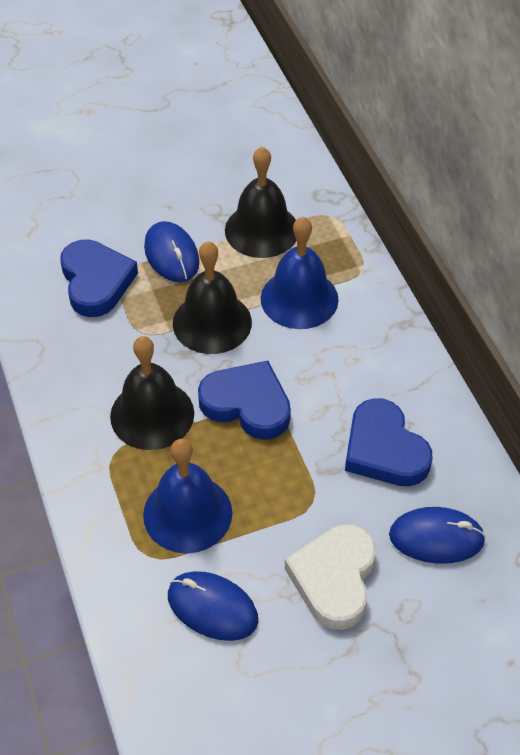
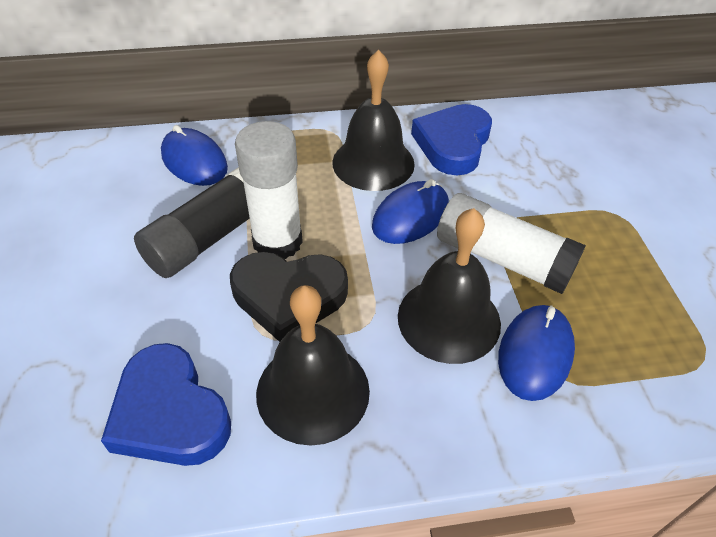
black glue stick: none = 0 -> [134,167,250,278] = 1
black heart: none = 0 -> [230,252,348,342] = 1
blue bell: [143,439,232,553] [261,217,339,329] = 2 -> none = 0
blue heart: [60,239,138,317] [198,361,291,440] [345,398,432,486] = 3 -> [101,343,231,466] [411,104,492,175] = 2
white glue stick: none = 0 -> [235,121,303,259] [437,193,586,294] = 2
white heart: [285,524,376,630] = 1 -> none = 0

